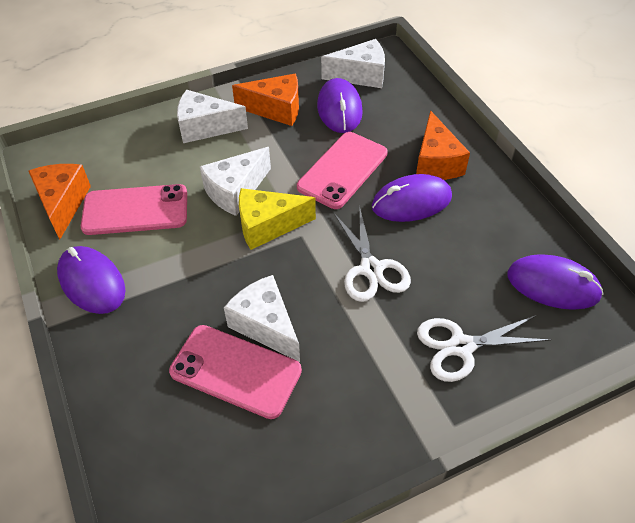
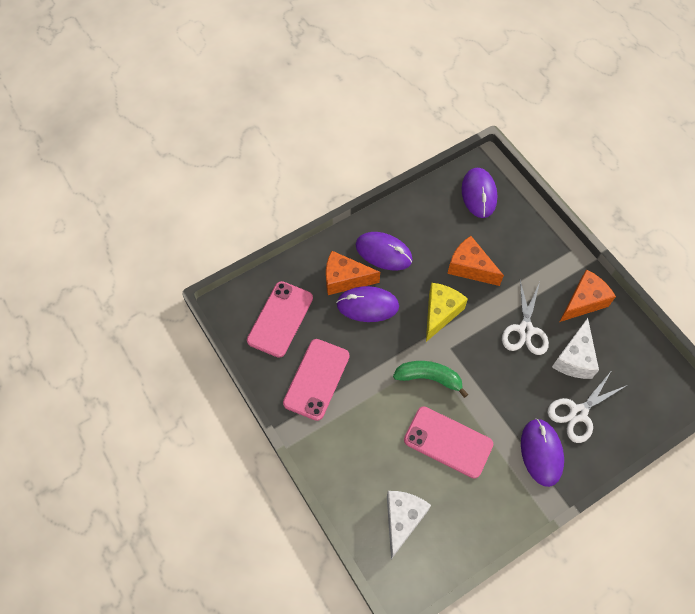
green banana: none = 0 -> [393,361,468,398] = 1
white cheese: [177,90,248,143] [200,147,271,216] [224,275,300,362] [321,39,385,88] = 4 -> [387,491,431,559] [552,318,599,379] = 2

